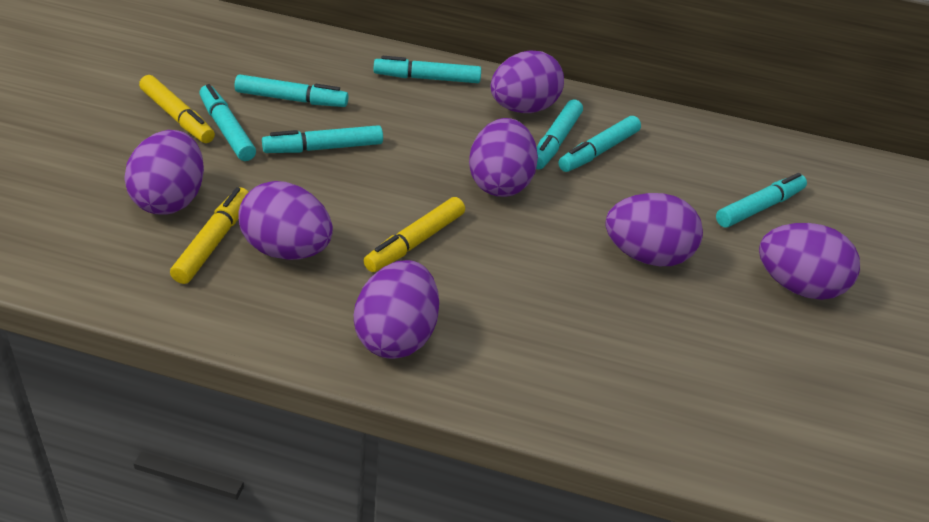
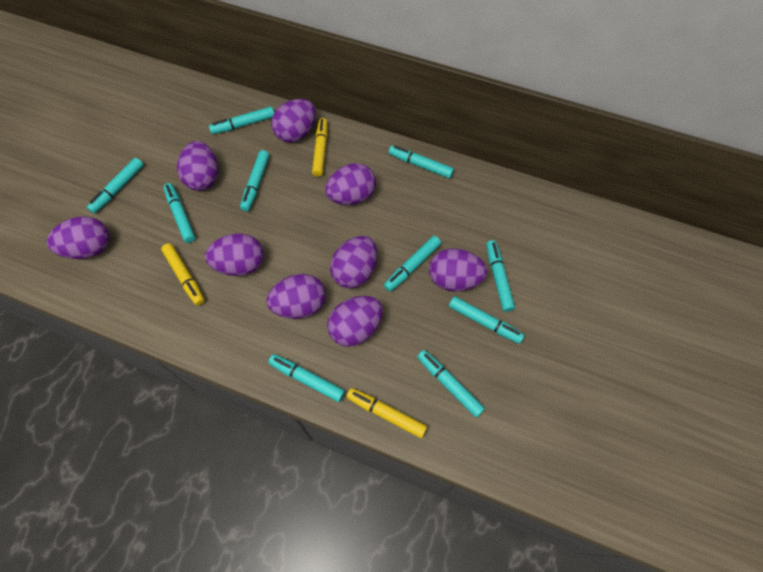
purple egg: [124,130,204,215] [238,181,333,260] [354,260,439,359] [469,118,538,197] [491,50,564,113] [605,193,703,266] [759,223,860,300] = 7 -> [47,216,110,259] [177,141,218,191] [205,233,264,276] [267,274,326,319] [271,99,316,143] [325,163,376,205] [327,296,383,347] [330,236,377,289] [429,248,487,292] = 9
turquoise marker: [199,84,256,161] [235,74,349,107] [262,125,383,153] [373,56,481,83] [536,99,583,169] [558,116,641,172] [716,173,807,228] = 7 -> [87,158,144,213] [163,183,195,243] [209,107,274,134] [240,150,270,211] [268,354,345,402] [384,236,441,292] [389,145,454,179] [417,350,485,418] [449,296,524,344] [486,240,515,312] = 10

